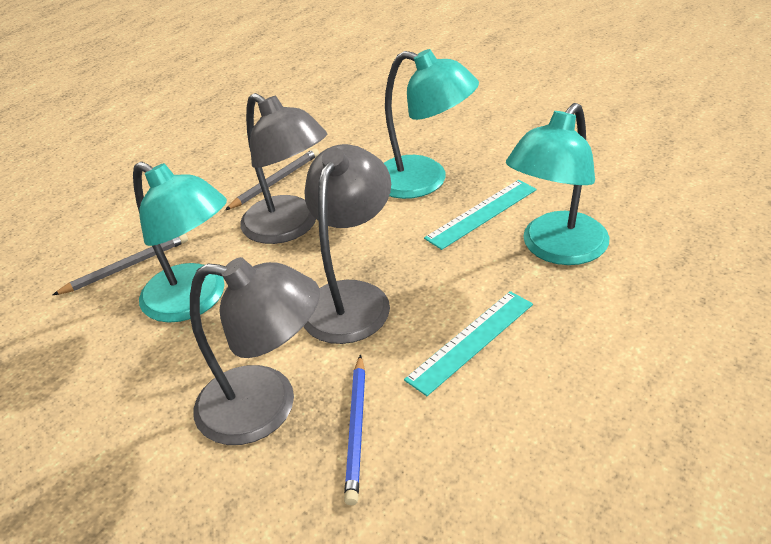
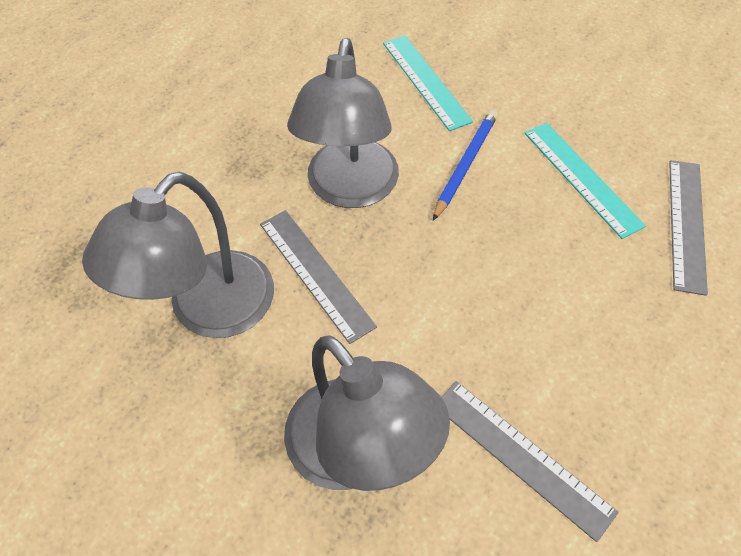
grey pencil: [53,234,188,295] [225,148,319,210] = 2 -> none = 0
grey ruler: none = 0 -> [260,210,377,344] [441,381,619,542] [669,160,708,296] = 3
turquoise lamp: [133,162,227,323] [384,49,479,199] [506,103,609,265] = 3 -> none = 0

